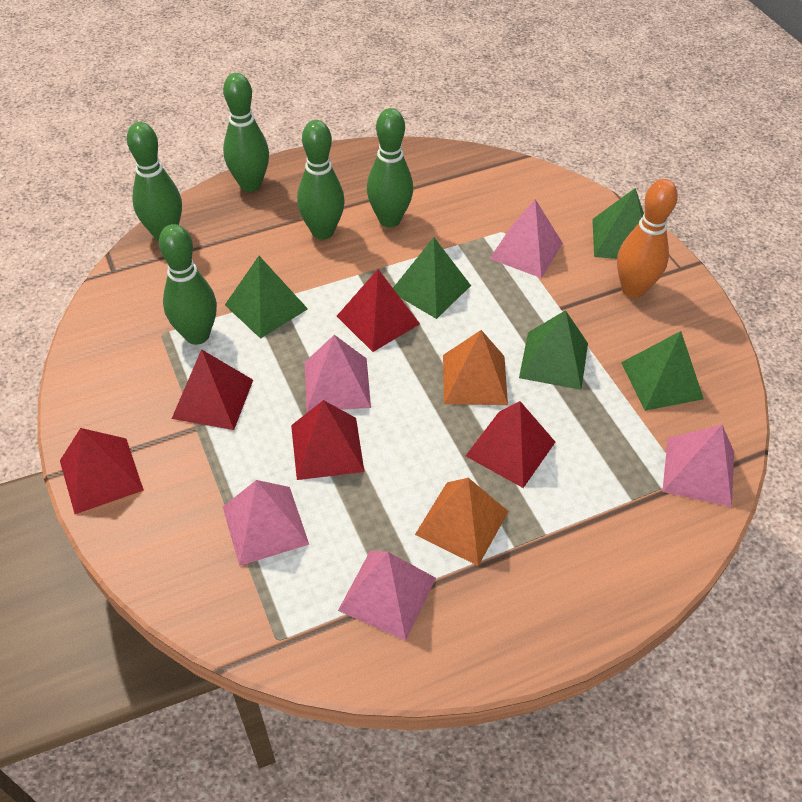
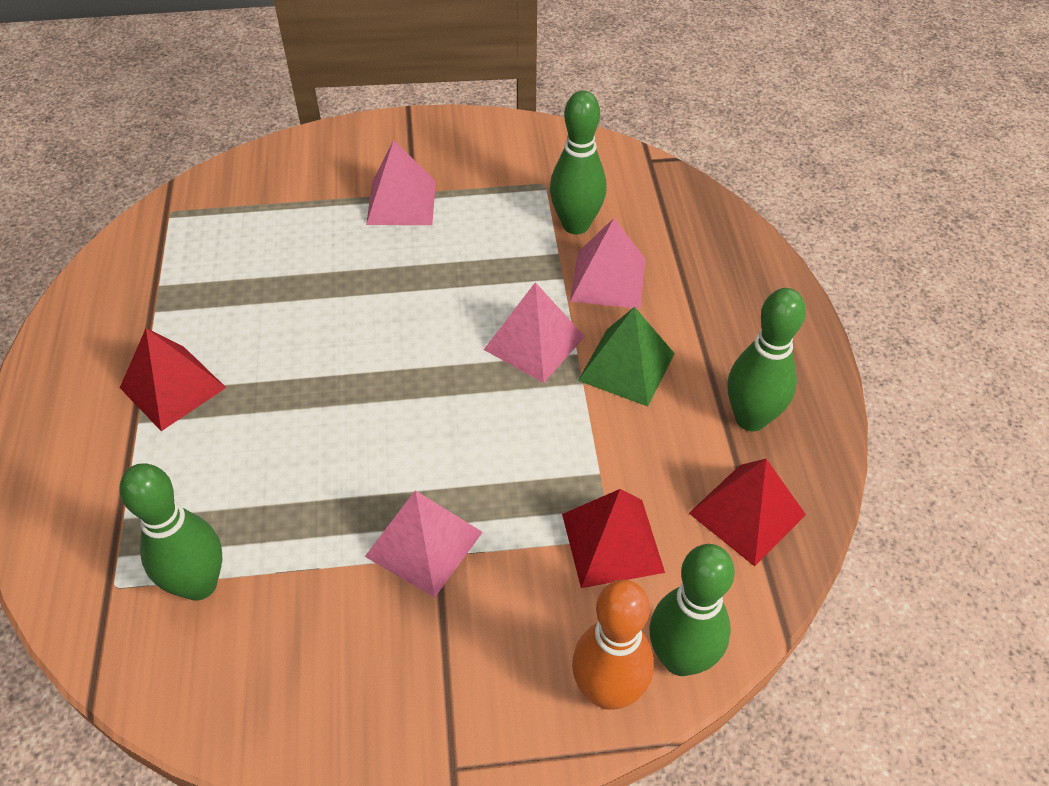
green bowling pin: [127,122,182,241] [159,224,217,345] [223,73,269,192] [297,120,345,239] [367,108,413,227] = 5 -> [120,463,222,601] [550,91,607,235] [649,544,735,676] [728,288,806,432] = 4
green pyramid: [225,256,308,339] [393,237,471,319] [519,310,588,390] [592,188,644,259] [621,331,704,411] = 5 -> [578,307,675,407] = 1
orange pyramid: [415,478,509,566] [443,330,508,405] = 2 -> none = 0
pink pyramid: [223,480,309,566] [305,335,371,412] [338,550,436,641] [489,199,563,278] [662,425,734,507] = 5 -> [365,490,483,598] [366,140,436,225] [484,282,585,383] [570,218,645,309] = 4
red pyramid: [60,428,144,514] [172,349,253,430] [291,400,364,480] [337,269,420,352] [466,401,555,488] = 5 -> [120,328,226,431] [562,489,665,588] [689,459,806,567] = 3

